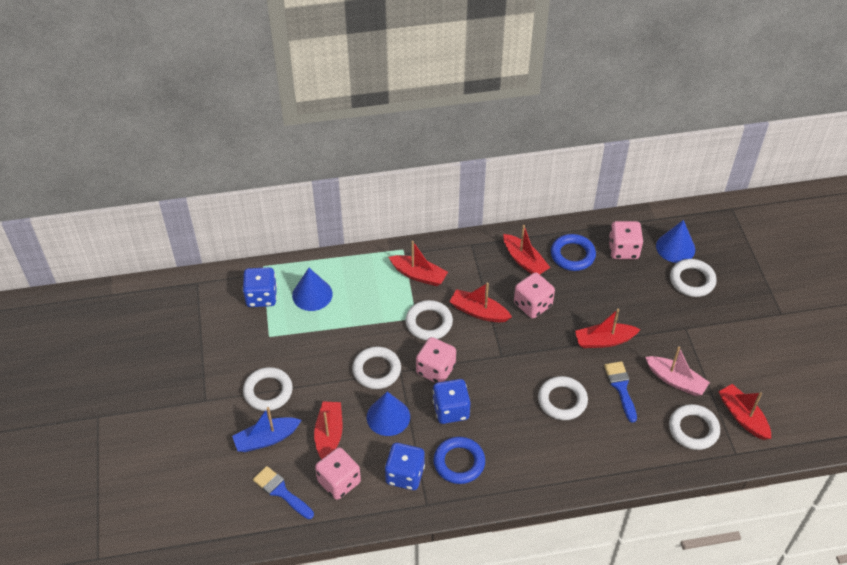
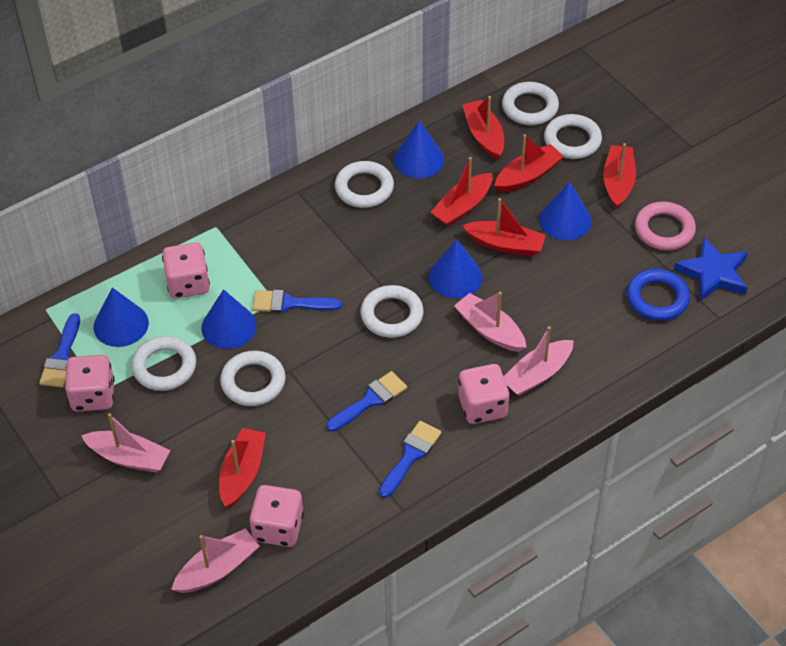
blue boat: [232,407,301,452] = 1 -> none = 0
blue brush: [253,466,314,519] [604,361,637,423] = 2 -> [39,313,80,388] [252,290,342,313] [326,371,407,432] [379,421,442,498] = 4
blue cone: [292,268,333,311] [367,392,410,436] [656,220,695,263] = 3 -> [94,287,149,347] [201,289,257,349] [394,121,445,178] [429,239,483,298] [539,182,592,240] = 5
blue dice: [243,267,277,307] [385,443,425,490] [433,379,470,424] = 3 -> none = 0
blue ring: [433,437,485,484] [551,234,596,271] = 2 -> [627,269,690,321] = 1
blue star: none = 0 -> [674,237,748,302] = 1
pink boat: [645,347,710,396] = 1 -> [81,413,170,473] [171,529,259,593] [454,292,526,352] [504,326,574,396] = 4
pink ring: none = 0 -> [635,202,696,250] = 1

